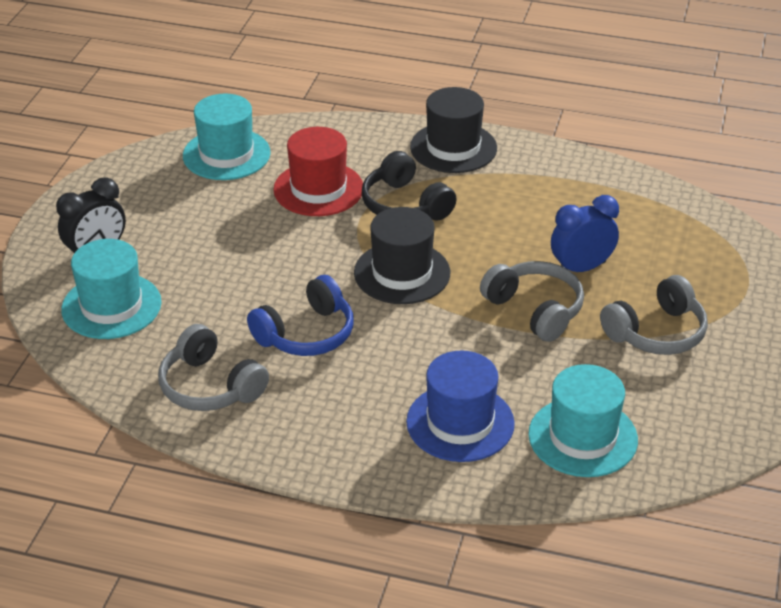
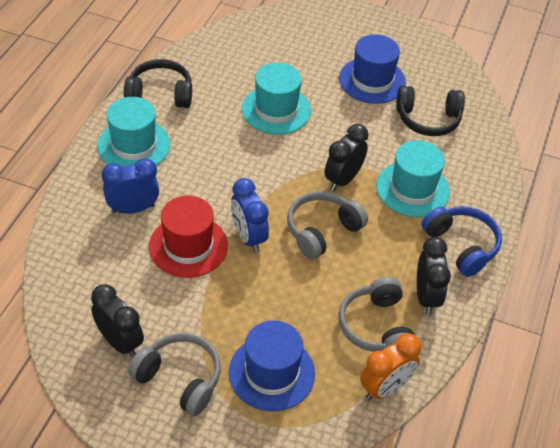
black clock: [56,177,126,253] = 1 -> [91,284,144,358] [325,124,369,191] [417,237,451,315] = 3
black hat: [354,207,451,304] [410,87,497,173] = 2 -> none = 0
black headphones: [362,151,457,220] = 1 -> [124,59,192,108] [396,85,465,136] = 2
blue clock: [551,195,619,272] = 1 -> [102,158,159,214] [231,178,269,253] = 2
blue hat: [406,350,515,462] = 1 -> [229,320,315,412] [339,34,406,104] = 2
orange clock: none = 0 -> [360,333,421,400] = 1

